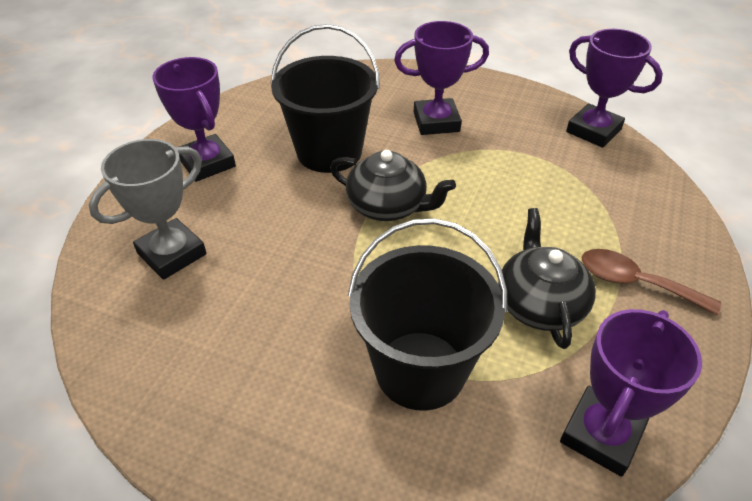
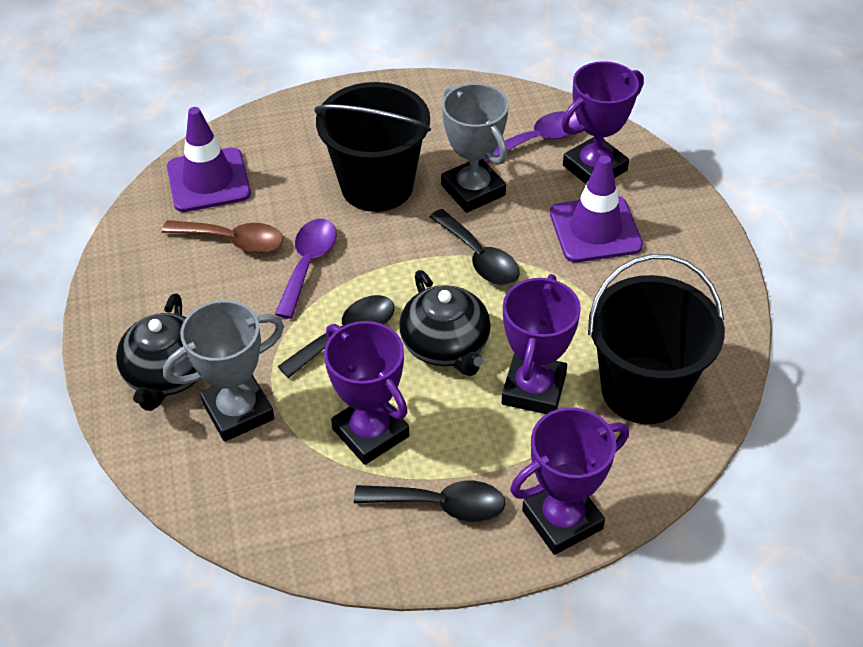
black spoon: none = 0 -> [278,295,395,378] [354,481,505,522] [430,209,520,285] = 3
grey trophy: [89,139,207,280] = 1 -> [163,300,284,442] [441,83,509,213] = 2
purple spoon: none = 0 -> [275,219,337,319] [483,111,580,163] = 2
purple traffic cone: none = 0 -> [167,107,251,212] [550,155,643,262] = 2

